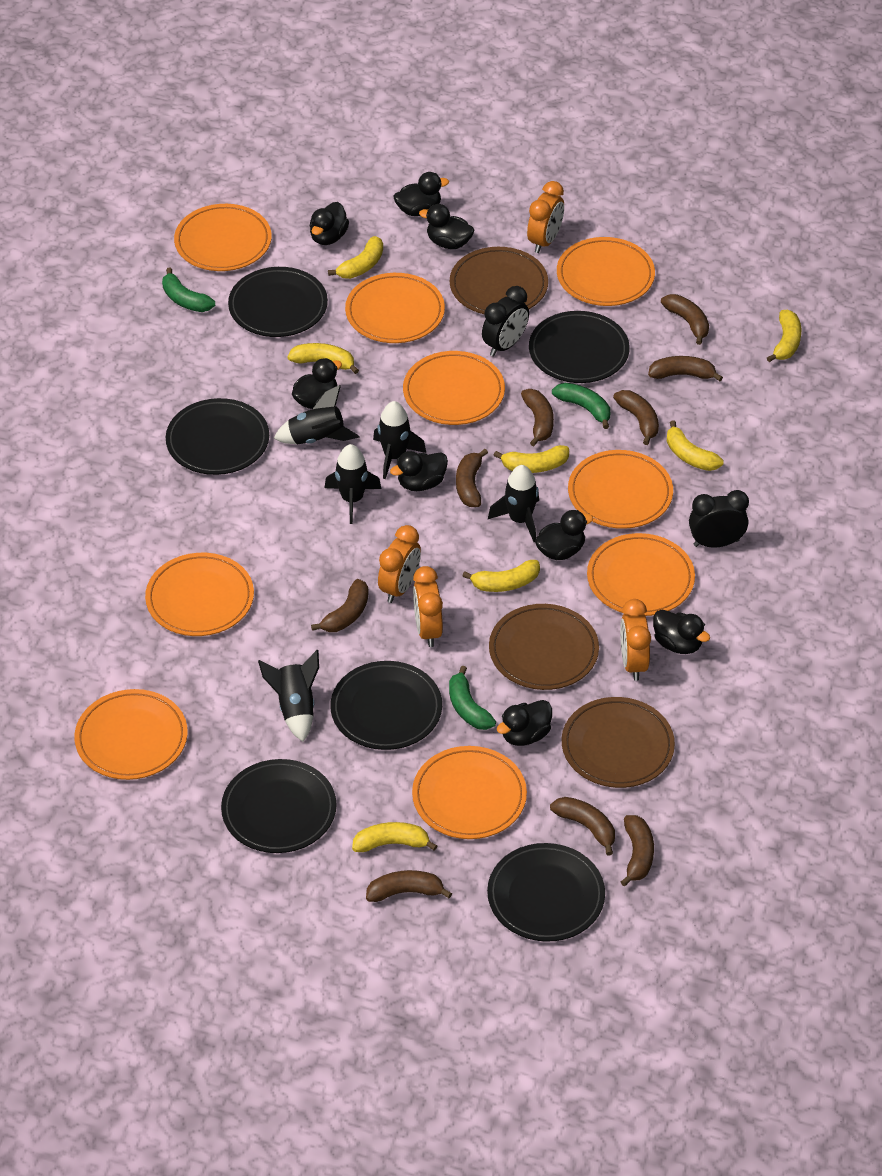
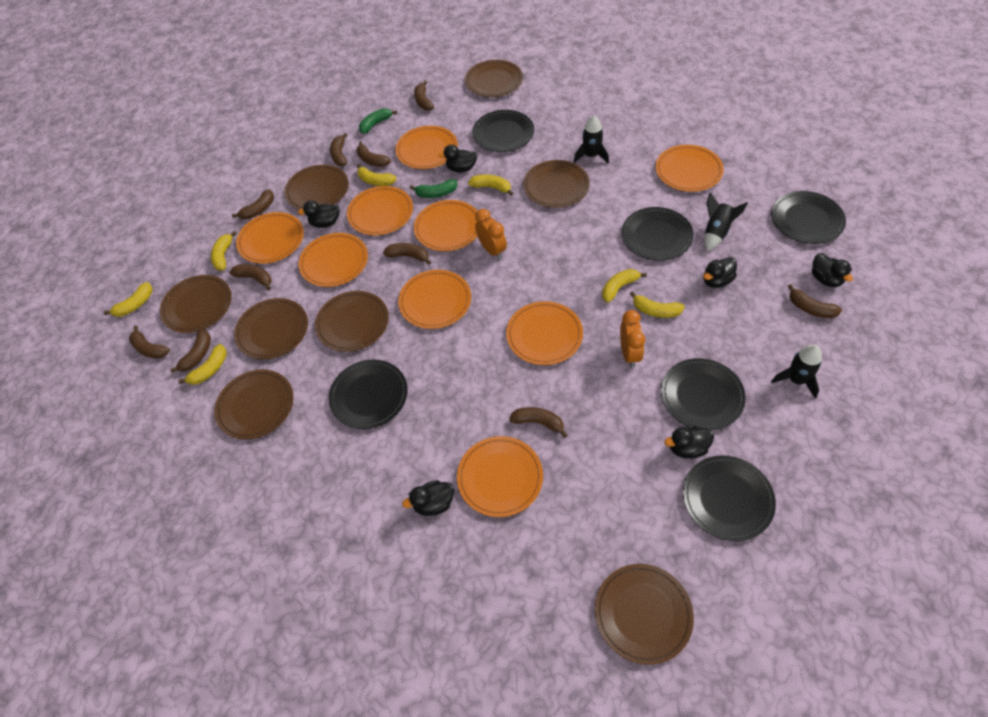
black clock: [482,286,529,357] [689,490,749,548] = 2 -> none = 0
black duck: [292,358,342,409] [310,202,349,245] [390,451,448,491] [394,172,449,216] [419,204,474,249] [497,700,552,746] [535,510,593,560] [653,610,710,654] = 8 -> [298,200,340,228] [403,480,454,516] [438,145,478,172] [665,425,714,458] [703,257,737,288] [812,253,853,287] = 6
black rocket: [258,650,319,742] [274,385,359,444] [324,444,382,524] [373,401,426,479] [488,465,539,542] = 5 -> [574,116,609,164] [704,192,748,251] [771,345,822,398] = 3
brown banana: [311,579,368,632] [366,870,452,902] [456,449,488,507] [521,389,554,446] [550,797,615,856] [613,390,659,445] [621,815,654,886] [648,356,723,382] [661,294,709,345] = 9 -> [129,326,170,358] [170,329,211,373] [229,264,272,291] [232,190,274,219] [330,133,348,166] [356,141,391,167] [383,243,431,265] [414,81,434,110] [509,407,568,438] [788,284,842,318] = 10
brown plate: [450,247,548,315] [489,604,599,690] [562,697,675,788] = 3 -> [160,275,232,333] [214,369,293,440] [234,298,308,359] [285,165,349,210] [315,291,389,352] [465,60,523,97] [523,160,590,208] [595,564,694,665] = 8
green banana: [162,267,215,312] [449,666,496,730] [552,383,610,429] = 3 -> [359,108,397,134] [410,179,457,198] = 2
orange clock: [378,525,421,603] [413,566,443,647] [527,181,564,253] [620,599,651,681] = 4 -> [475,209,507,259] [620,310,645,368] = 2

